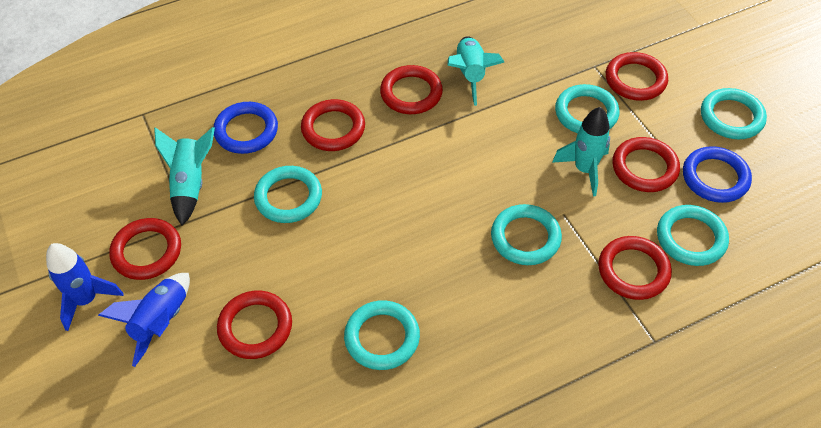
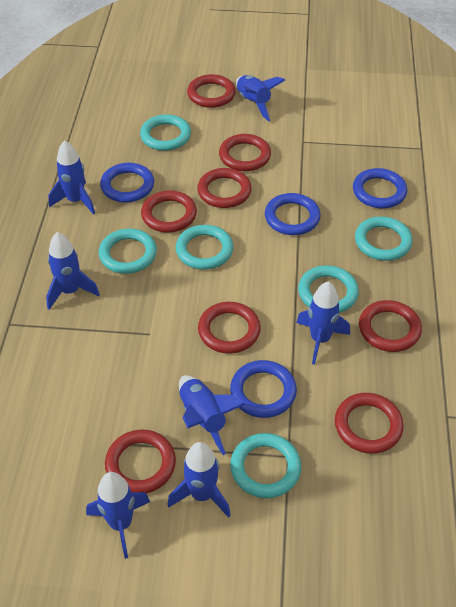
blue ring: [214,102,278,154] [683,146,752,203] = 2 -> [100,163,154,202] [230,360,297,418] [265,193,321,235] [353,168,407,208] = 4
blue rocket: [46,243,124,331] [98,273,190,367] = 2 -> [46,232,100,310] [48,140,95,215] [86,472,150,559] [167,442,231,518] [179,375,245,455] [236,75,285,121] [296,281,350,365] = 7
red ring: [109,218,181,280] [217,290,292,359] [301,99,365,151] [380,65,443,114] [598,236,672,300] [606,52,668,101] [612,137,680,192] = 7 -> [105,429,176,494] [141,190,197,233] [187,74,236,108] [197,168,252,208] [198,302,261,354] [219,134,271,171] [335,393,404,454] [359,300,422,352] = 8
turquoise rocket: [154,127,215,226] [447,36,504,106] [552,107,610,196] = 3 -> none = 0

